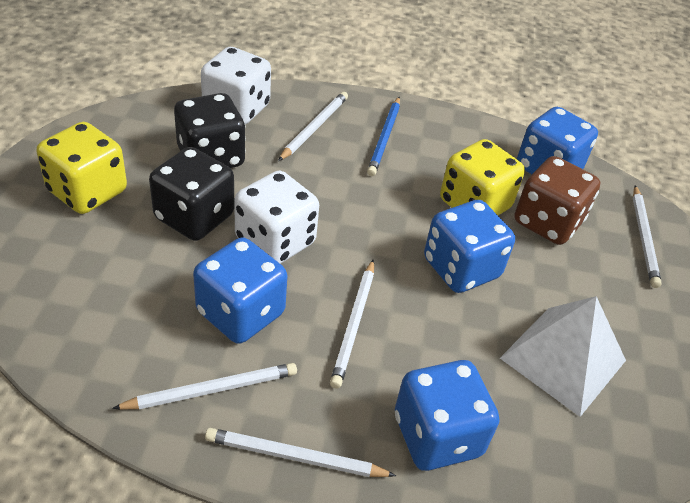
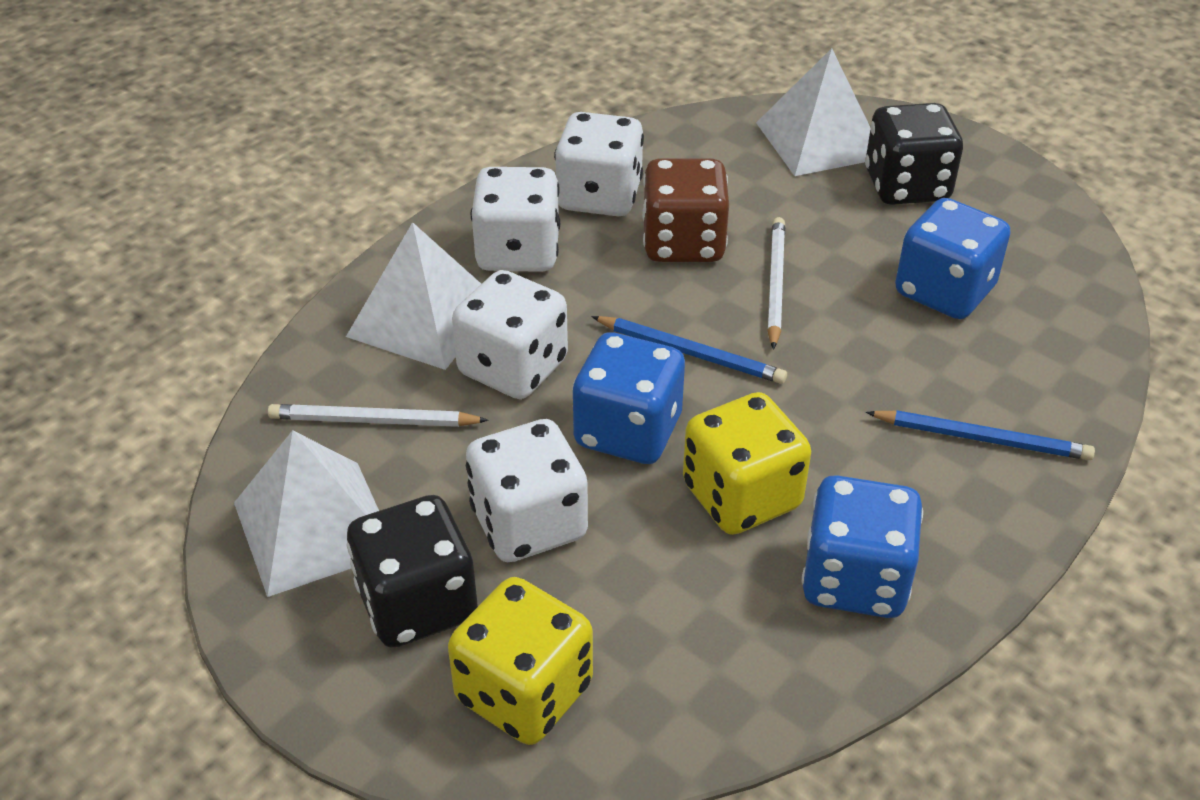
blue dice: [193,237,287,344] [395,360,499,471] [424,200,515,293] [517,107,598,174] = 4 -> [572,332,685,464] [802,475,923,618] [895,198,1010,319] = 3
blue pencil: [367,97,400,176] = 1 -> [592,316,787,384] [866,410,1095,460] = 2
white dice: [201,47,271,124] [234,171,319,264] = 2 -> [452,270,568,399] [466,419,588,562] [471,167,560,272] [554,112,644,216] = 4
white pencil: [112,363,297,410] [205,428,396,477] [278,92,348,161] [330,259,374,389] [633,185,662,288] = 5 -> [268,404,489,427] [767,217,785,350] = 2
white pyramid: [500,296,626,417] = 1 -> [234,430,379,597] [346,222,481,370] [756,48,870,176] = 3

